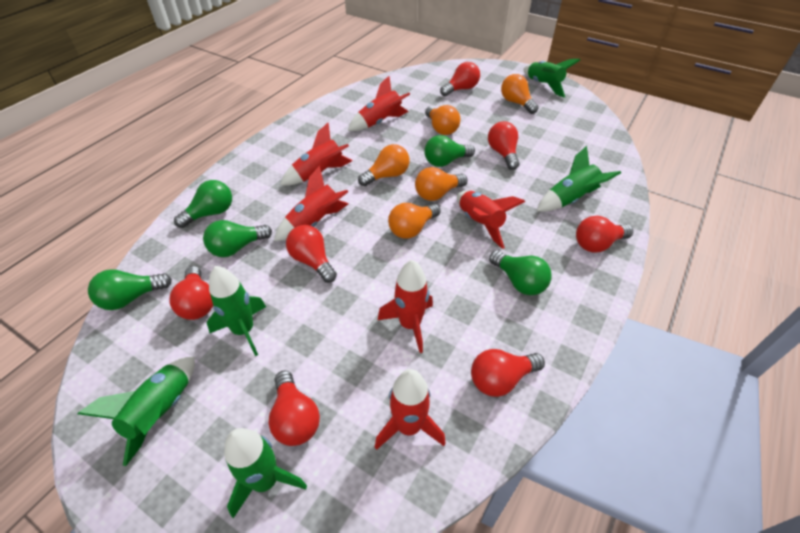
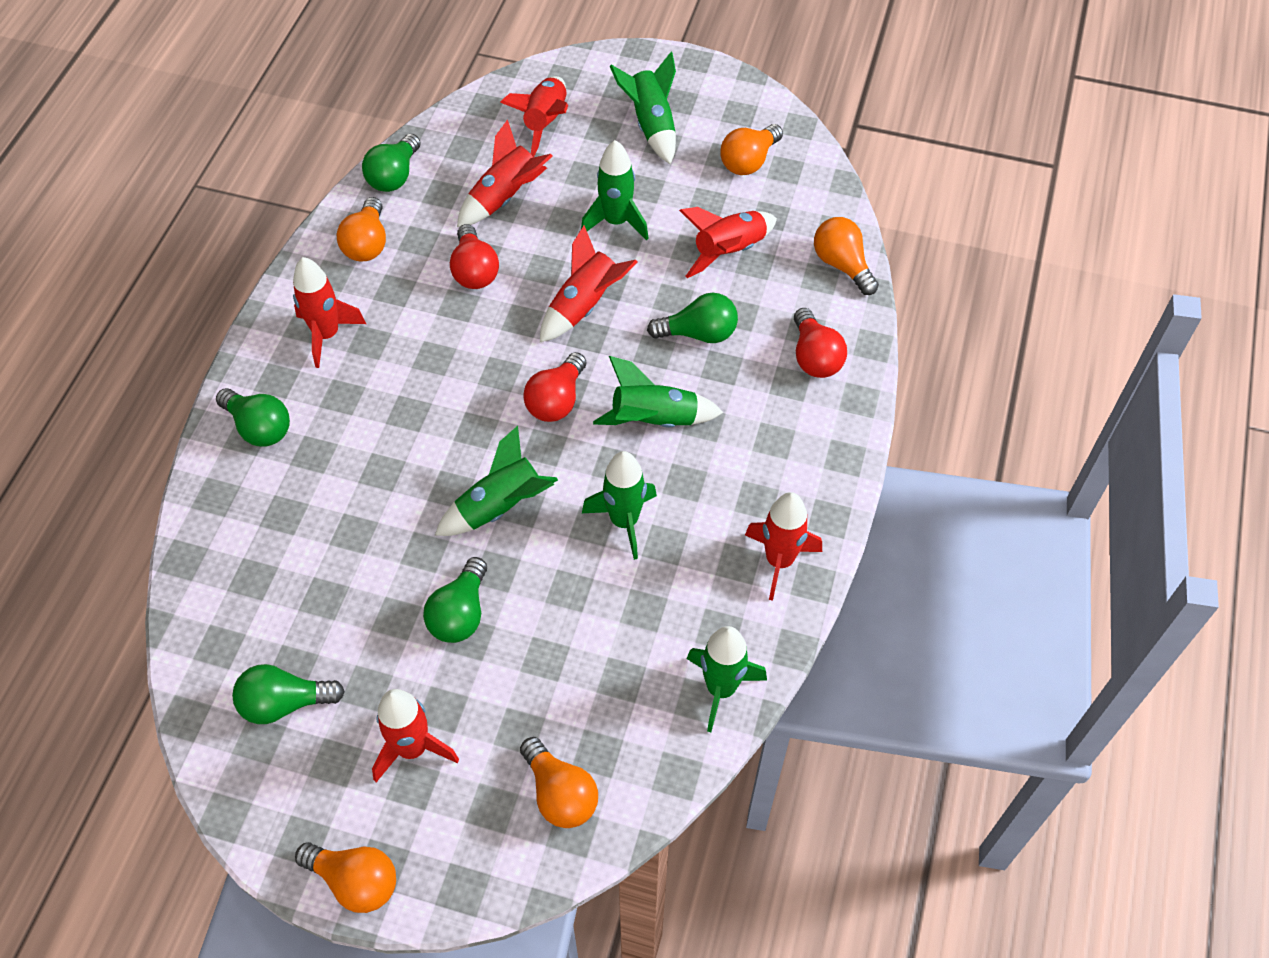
green rocket: [78,357,195,466] [207,266,266,356] [224,428,307,518] [523,59,580,97] [537,146,621,212] = 5 -> [435,426,558,536] [581,140,648,240] [582,451,657,560] [593,356,724,428] [610,52,676,165] [687,626,767,732] = 6
red light bulb: [170,266,213,320] [268,371,320,446] [286,225,337,283] [440,62,480,96] [471,349,545,397] [488,121,519,170] [576,216,633,252] = 7 -> [450,224,499,289] [523,352,586,422] [794,308,847,378] = 3
red rocket: [274,166,348,241] [280,123,352,186] [347,76,410,131] [375,369,445,450] [378,260,433,353] [457,191,525,249] = 6 -> [293,257,366,368] [372,689,459,782] [457,119,553,227] [500,76,568,157] [540,226,638,342] [679,207,777,278] [745,492,822,601] = 7

